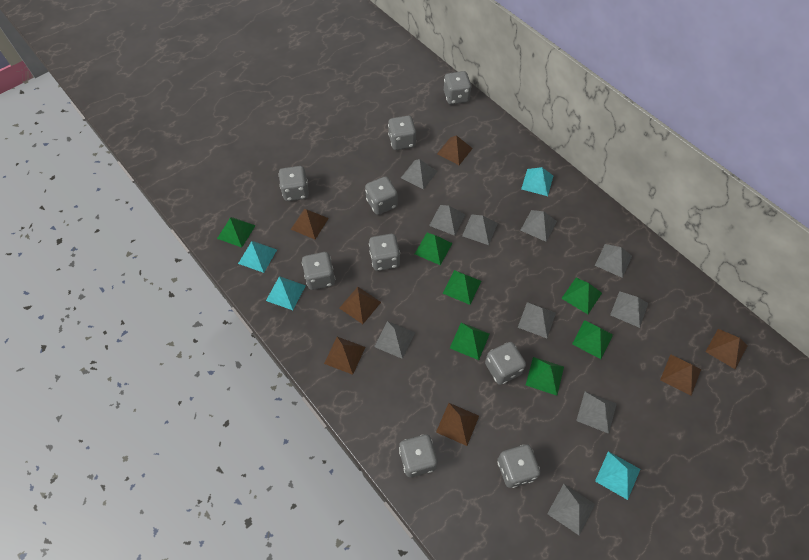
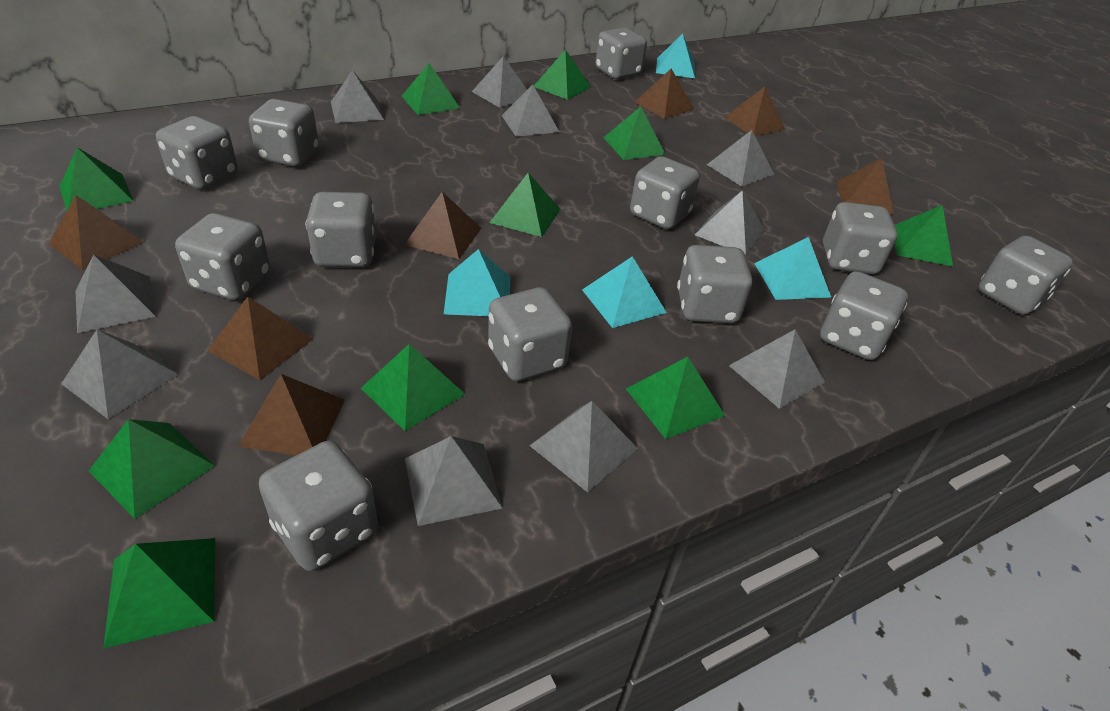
green pyramid: [217,217,256,248] [415,233,452,265] [443,270,481,305] [450,322,490,360] [526,357,564,396] [561,278,602,314] [572,320,613,359] = 7 -> [59,147,133,210] [89,419,215,519] [103,538,215,648] [361,344,465,431] [402,63,460,115] [489,173,560,237] [534,49,591,100] [603,107,666,160] [626,357,725,439] [894,205,953,267] = 10
grey dice: [279,166,309,201] [302,252,335,290] [365,176,398,215] [369,234,400,271] [388,116,416,150] [399,434,438,477] [444,71,472,105] [485,342,526,385] [497,444,540,488] = 9 -> [156,116,238,190] [175,213,270,300] [249,99,319,167] [259,441,378,571] [306,192,376,267] [488,287,572,381] [595,28,647,79] [630,156,700,229] [677,245,753,324] [820,271,908,360] [823,202,898,274] [979,236,1073,315] = 12

